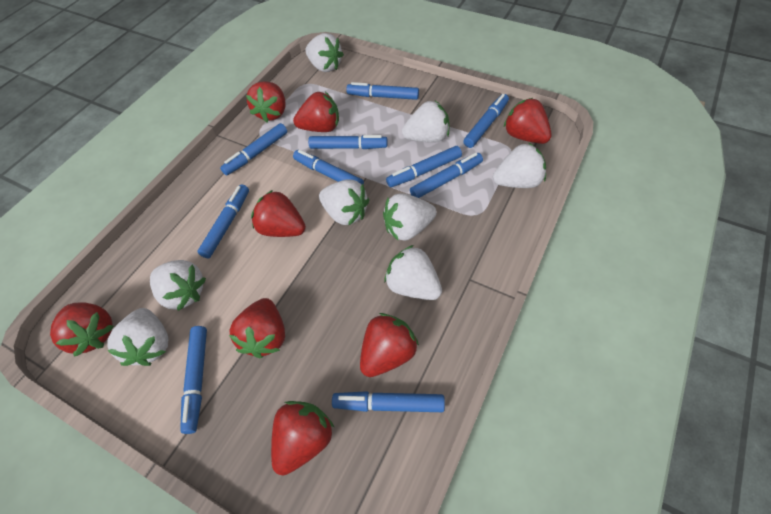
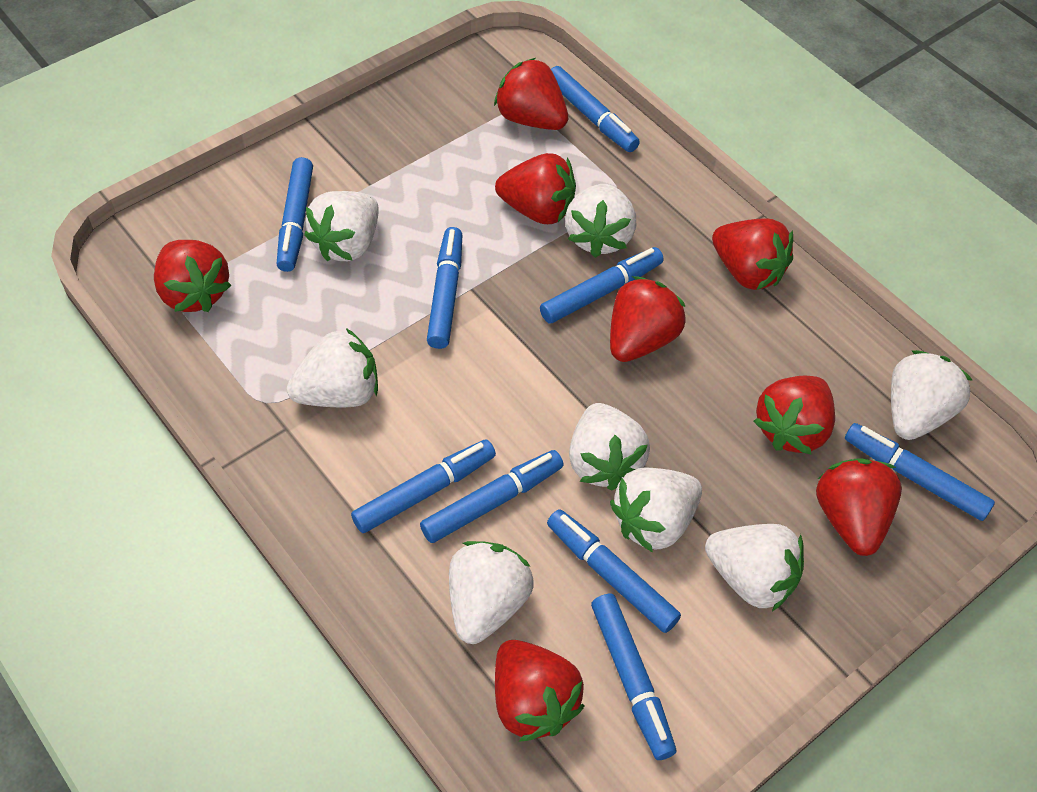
blue marker: [180,326,207,434] [197,184,249,258] [220,123,287,175] [293,150,364,185] [308,135,388,149] [332,391,445,412] [346,82,419,100] [386,146,462,187] [410,153,483,198] [463,94,509,148] = 10 -> [277,157,313,272] [351,439,496,533] [420,450,563,543] [427,227,462,349] [540,247,664,324] [547,509,681,633] [551,66,640,152] [591,594,676,760] [845,423,995,521] = 9

